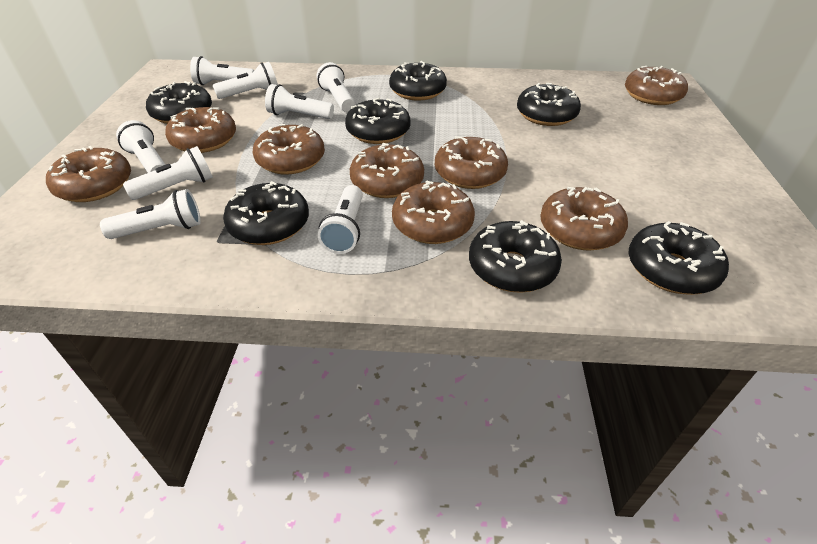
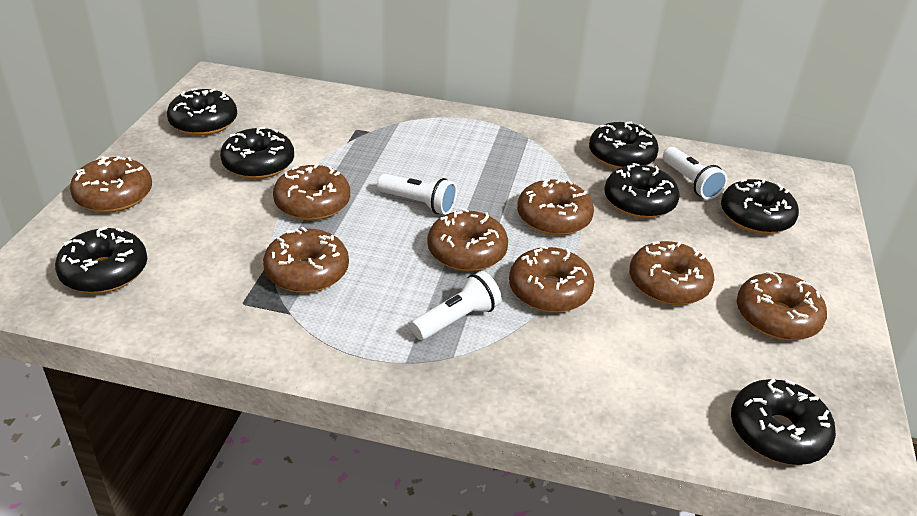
white flashlight: [100,189,201,239] [116,120,166,173] [123,146,213,200] [190,56,254,85] [212,62,278,99] [265,84,334,119] [317,62,355,112] [318,185,363,254] = 8 -> [377,174,457,215] [410,271,502,340] [663,147,727,200] = 3

